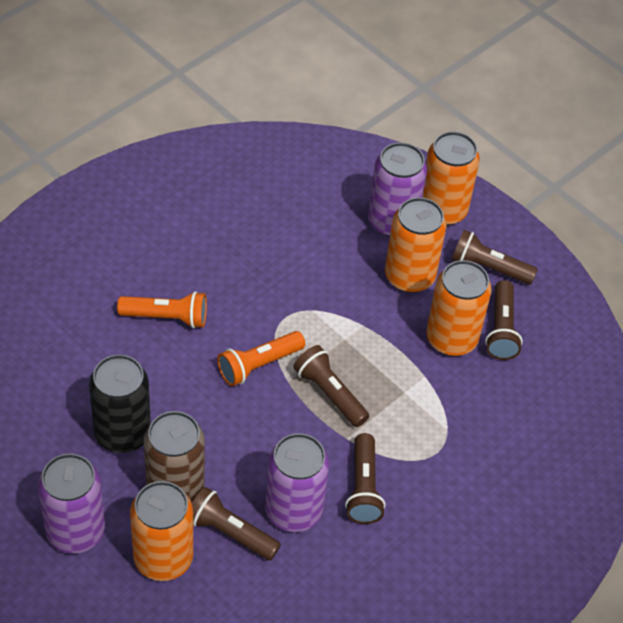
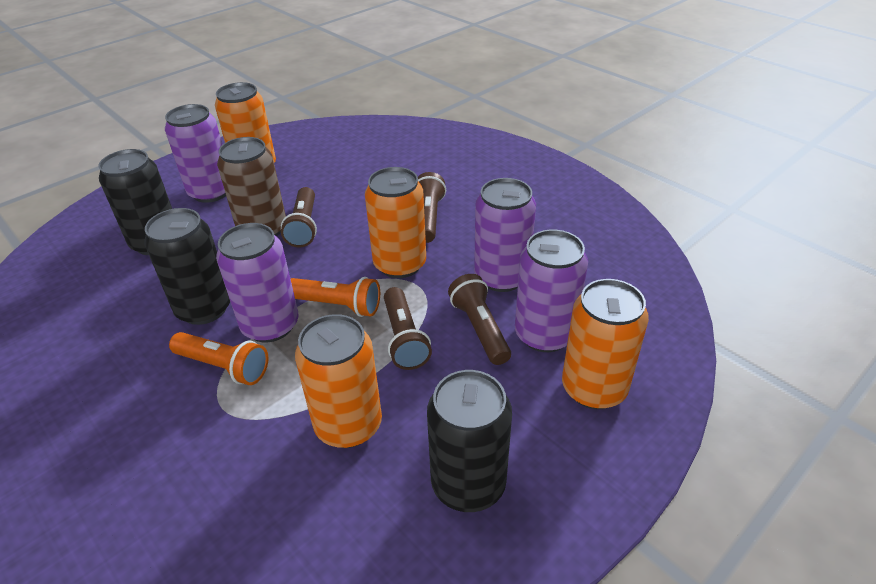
black can: [89,355,151,453] = 1 -> [99,149,172,255] [144,208,230,325] [427,370,512,512] = 3
brown flashlight: [192,487,281,560] [293,345,369,427] [345,433,385,524] [451,230,538,285] [485,280,523,360] = 5 -> [281,187,317,247] [384,287,432,370] [418,172,446,243] [448,274,511,365] = 4
purple can: [38,453,105,554] [265,433,329,532] [368,142,427,237] = 3 -> [165,104,226,203] [216,223,299,342] [474,178,536,292] [515,229,588,352] = 4

